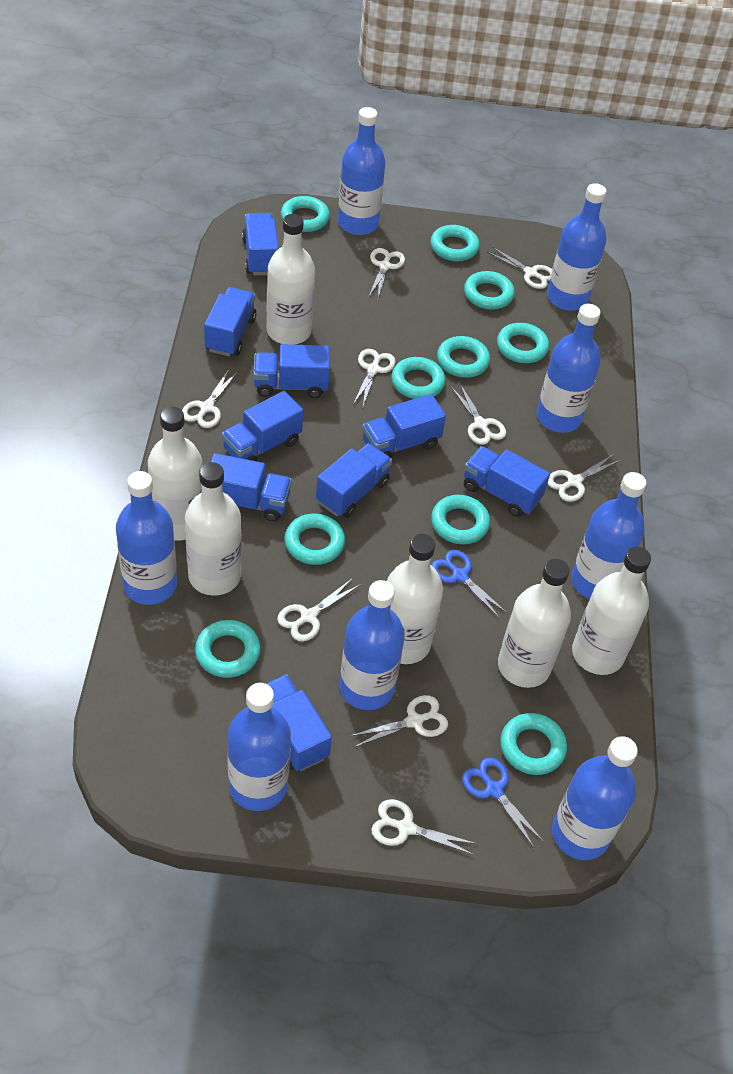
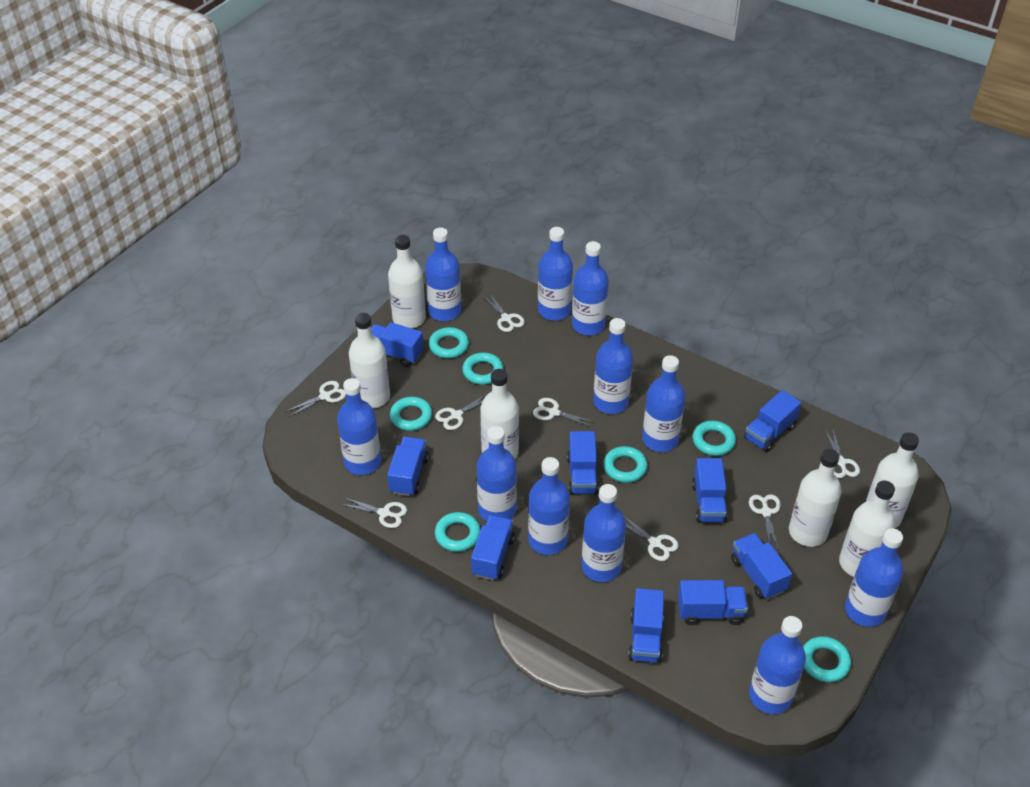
blue bottle: [116,471,177,605] [227,683,291,811] [338,107,385,235] [340,580,405,710] [536,304,601,433] [547,183,606,311] [552,736,638,860] [571,472,646,599] = 8 -> [337,378,381,475] [425,227,461,321] [477,426,517,521] [528,457,570,555] [538,227,573,321] [572,241,609,335] [582,484,626,582] [593,318,633,414] [642,355,685,452] [749,616,806,714] [845,528,903,627] = 11
blue scissors: [431,550,508,619] [462,757,544,848] = 2 -> none = 0
turquoise ring: [195,620,261,678] [281,196,330,232] [285,513,345,565] [391,357,446,399] [431,225,480,261] [431,495,490,544] [437,336,490,378] [464,271,515,310] [497,323,549,363] [500,713,567,775] = 10 -> [390,397,432,431] [429,327,469,358] [435,512,481,552] [462,352,504,385] [603,446,648,483] [693,421,736,456] [803,636,851,682] = 7
white scissors: [182,369,238,428] [277,578,360,642] [350,695,448,747] [353,349,396,406] [369,248,405,298] [371,799,477,855] [451,384,506,445] [487,247,552,289] [548,454,621,502] = 9 -> [285,381,346,417] [340,497,407,528] [435,393,488,430] [483,293,525,332] [533,398,594,427] [624,516,679,561] [749,494,781,549] [824,428,860,478] = 8

